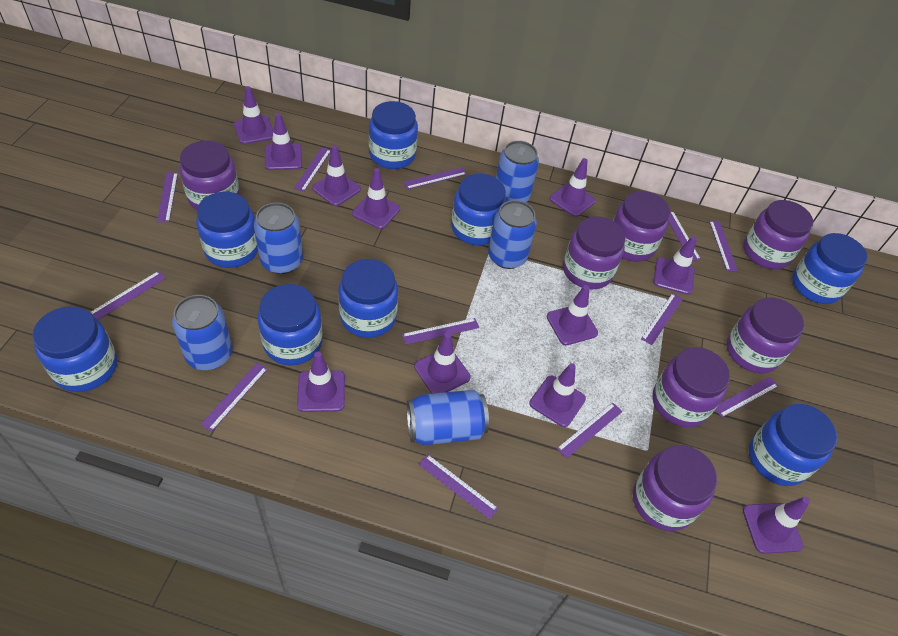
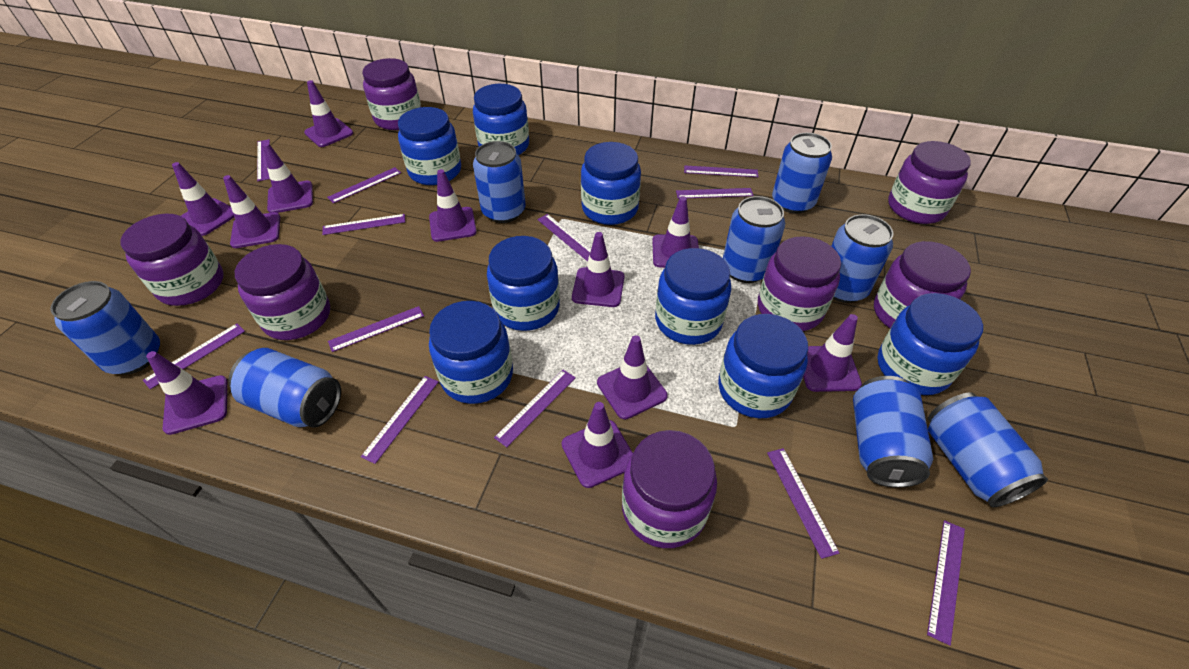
blue can: [172,295,233,370] [254,203,303,274] [407,390,489,445] [488,200,537,269] [496,141,539,203] = 5 -> [50,281,160,375] [228,348,341,428] [473,141,526,223] [723,196,785,283] [772,133,832,214] [831,214,894,303] [853,376,933,488] [928,392,1048,507] = 8

